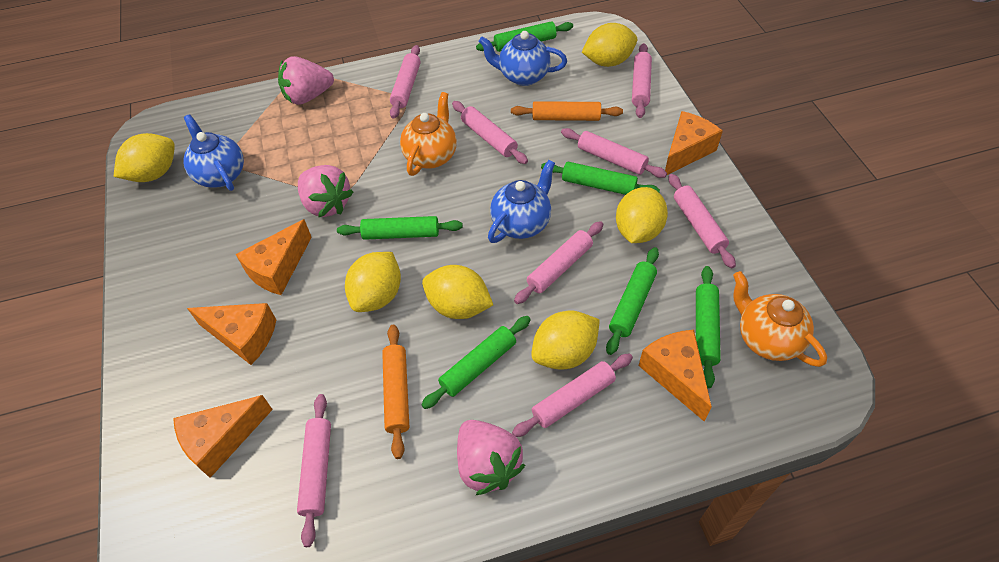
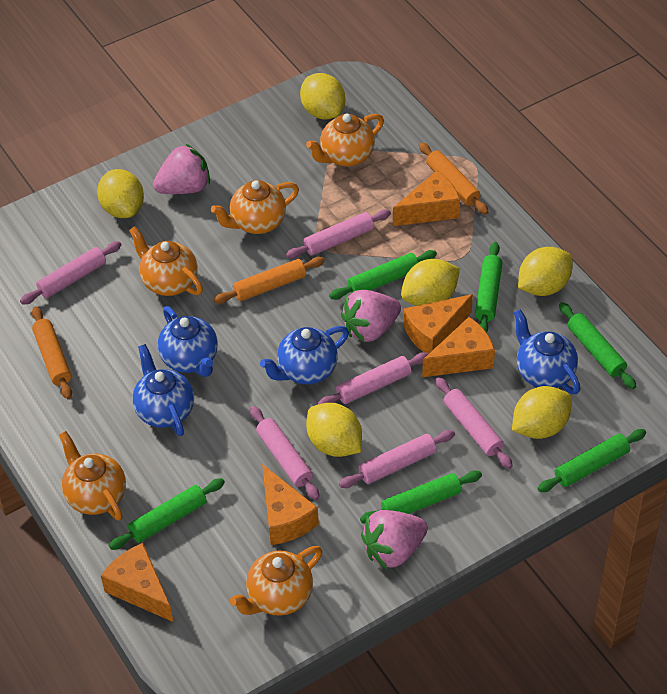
blue teapot: [183,114,244,191] [479,31,567,86] [488,160,555,243] = 3 -> [133,344,194,436] [158,306,218,377] [260,326,349,384] [514,309,580,394] = 4
orange rolling pin: [382,325,409,459] [511,101,623,121] = 2 -> [32,306,72,399] [213,257,325,304] [419,142,489,215] = 3
orange teapot: [400,92,457,176] [733,271,827,367] = 2 -> [59,431,126,521] [129,226,203,296] [211,180,299,234] [230,546,322,616] [306,114,384,167] = 5
pink rolling pin: [297,394,331,547] [390,45,421,119] [452,101,528,164] [512,353,633,437] [514,221,603,304] [561,128,667,178] [632,43,652,118] [669,174,736,268] = 8 -> [20,241,121,305] [250,406,320,500] [286,209,391,259] [317,352,428,405] [339,430,455,488] [435,377,513,469] = 6

